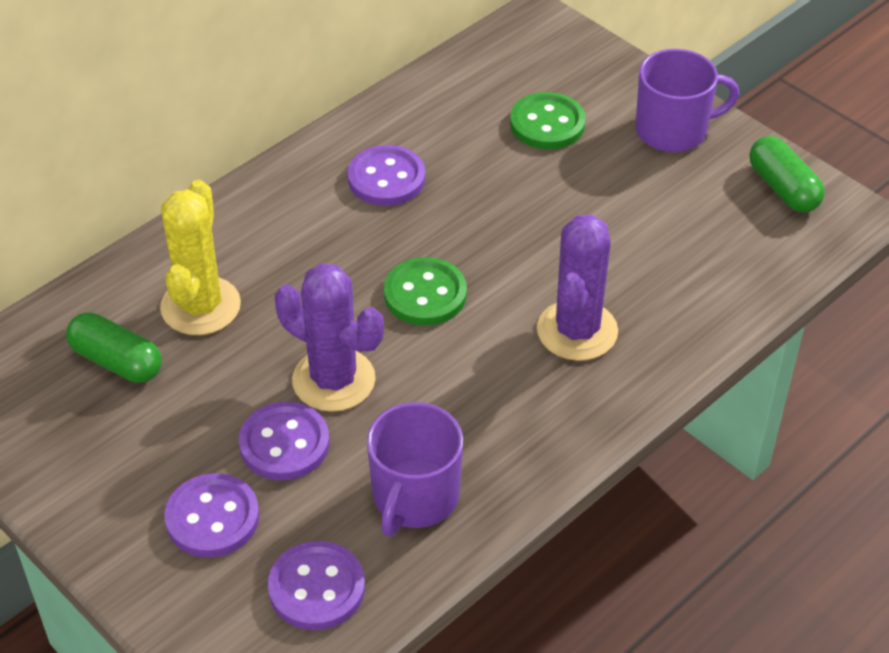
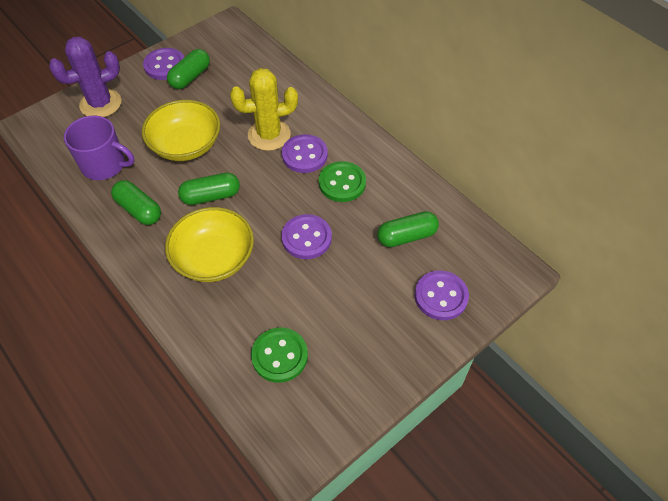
green capsule: [66,312,162,383] [749,136,825,212] = 2 -> [111,180,161,225] [167,49,210,89] [178,173,240,205] [377,211,439,247] = 4
purple cactus: [275,263,384,412] [537,214,618,361] = 2 -> [49,36,121,117] = 1
purple mug: [367,402,463,536] [635,49,739,152] = 2 -> [64,116,134,180] = 1
yellow bowl: none = 0 -> [142,100,220,161] [165,207,254,282] = 2

